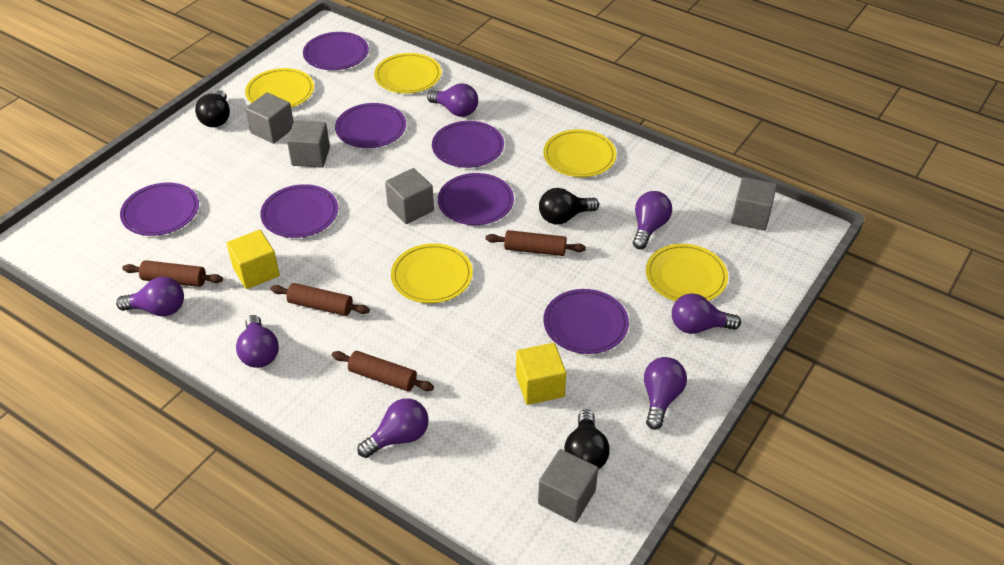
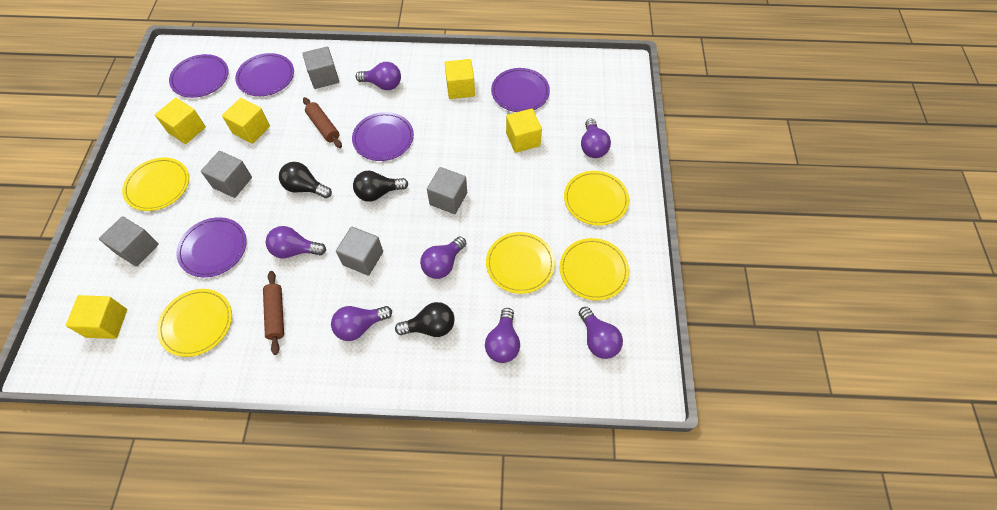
brown rolling pin: [122,260,223,287] [270,283,370,316] [332,351,434,391] [486,230,586,256] = 4 -> [263,271,284,355] [303,97,342,148] = 2
purple plate: [120,182,199,236] [260,184,338,238] [303,32,369,70] [335,103,406,148] [432,121,504,168] [438,173,514,225] [543,289,629,354] = 7 -> [169,54,229,98] [176,217,247,277] [235,53,294,96] [352,112,414,161] [491,68,550,112] = 5
yellow cube: [226,230,280,289] [516,343,566,405] = 2 -> [66,295,127,339] [155,98,206,144] [222,98,270,144] [445,59,475,99] [506,108,542,153] = 5

